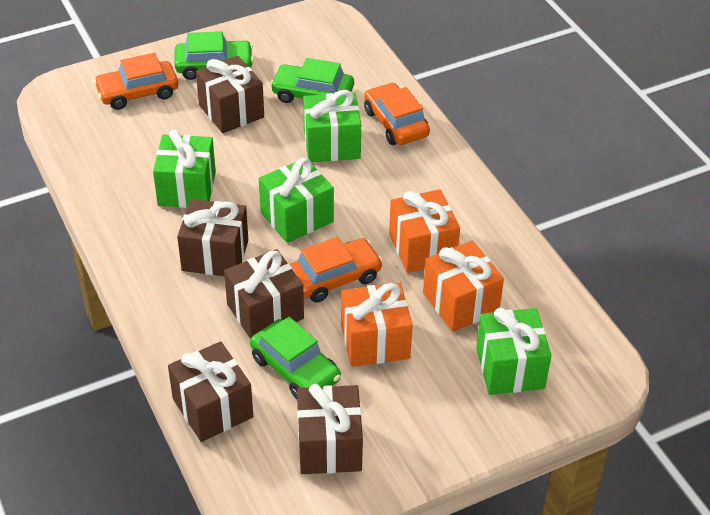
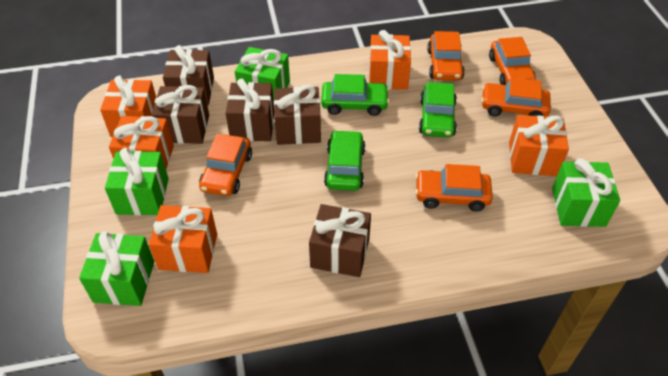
orange car: [94,53,178,110] [290,237,383,303] [364,83,430,145] = 3 -> [199,134,252,196] [415,164,493,212] [427,31,465,80] [481,77,551,117] [489,37,536,85] = 5
orange gift: [341,283,413,367] [389,189,460,273] [423,240,504,332] = 3 -> [100,75,156,137] [109,116,174,169] [149,205,217,273] [369,30,411,90] [509,115,569,176] = 5

